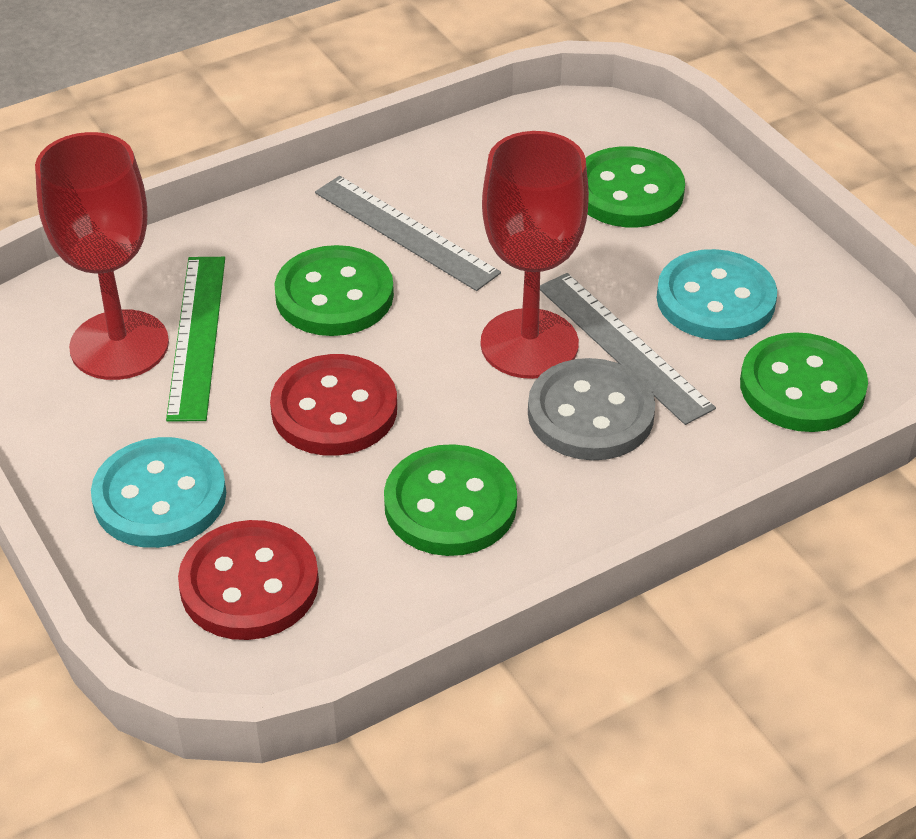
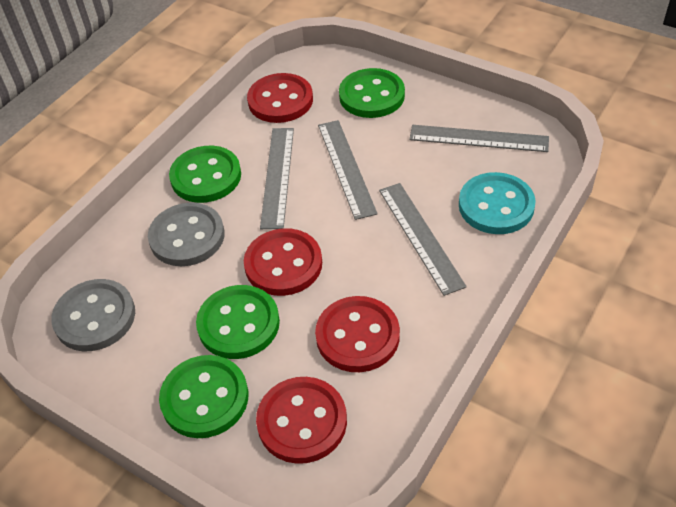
green ruler: [166,257,225,422] = 1 -> none = 0
grey button: [528,358,655,460] = 1 -> [51,279,135,351] [148,203,225,266] = 2
grey ruler: [315,176,501,291] [540,273,716,425] = 2 -> [260,128,294,229] [318,120,378,220] [379,183,467,296] [409,125,549,152] = 4
red button: [178,520,319,640] [270,354,397,455] = 2 -> [244,228,322,296] [247,73,313,123] [256,377,347,464] [315,296,400,372] = 4
red goblet: [35,132,169,380] [481,131,589,379] = 2 -> none = 0
turquoise button: [91,437,226,548] [657,249,777,340] = 2 -> [459,172,536,234] = 1

